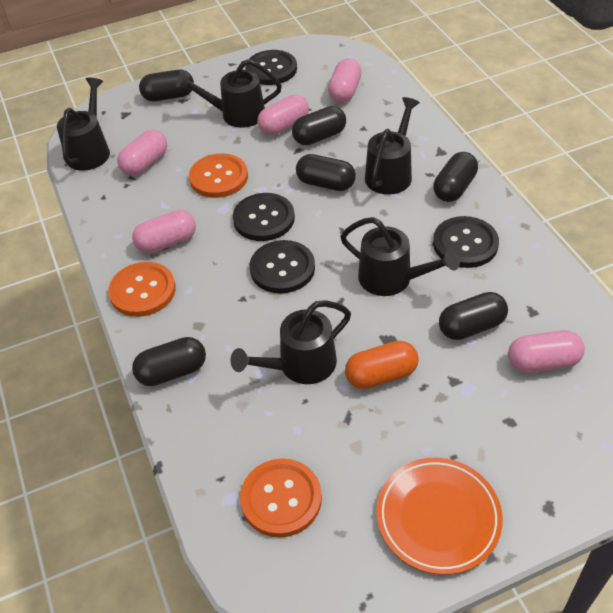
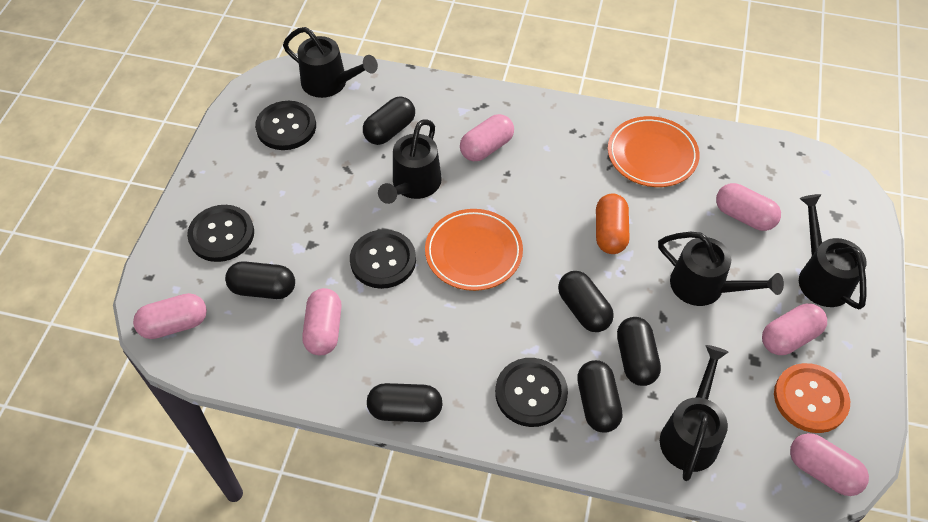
orange button: [108,262,176,317] [189,153,248,198] [240,458,322,538] = 3 -> [774,363,850,433] = 1
orange plate: [377,458,503,575] = 1 -> [425,209,523,291] [608,116,700,187] = 2
pink capsule: [117,130,167,176] [132,210,196,253] [257,95,309,136] [328,58,362,103] [508,330,585,373] = 5 -> [133,293,207,339] [302,288,341,355] [460,114,514,161] [716,183,781,231] [762,303,827,355] [790,433,869,496] = 6

